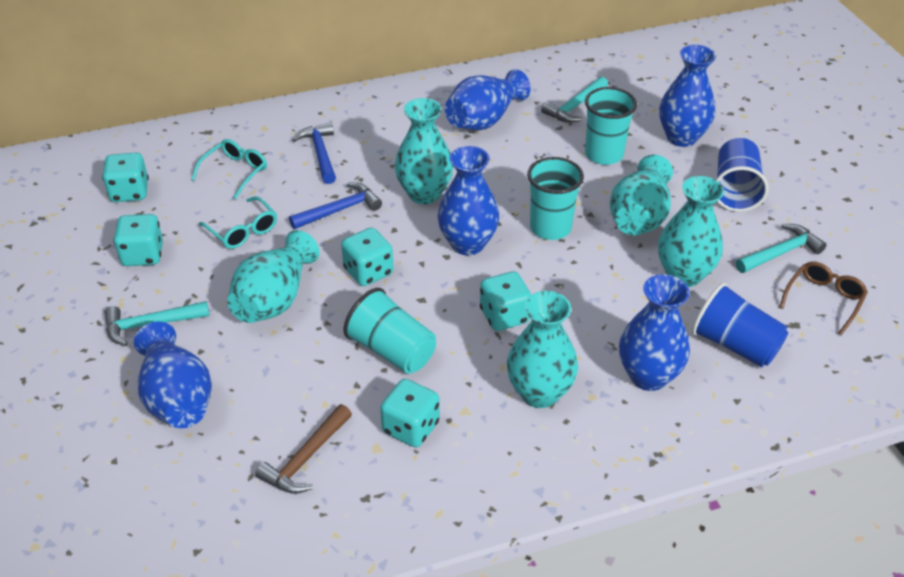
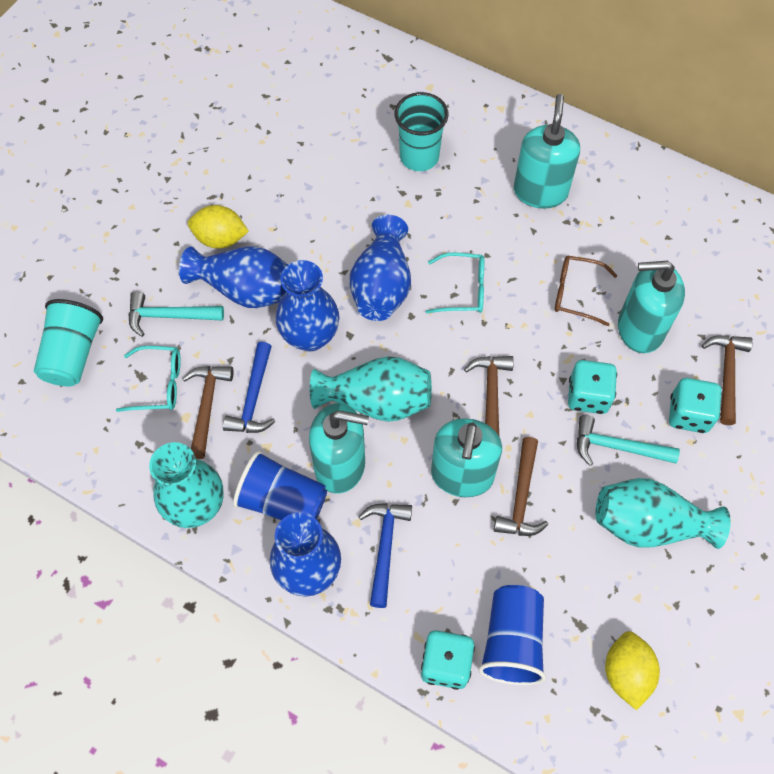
blue vase: [134,322,212,428] [438,146,499,255] [445,69,531,130] [619,274,690,391] [659,45,716,147] = 5 -> [179,246,288,308] [270,512,341,597] [276,260,339,352] [350,215,411,321] = 4
brown hammer: [255,404,352,494] = 1 -> [182,366,234,459] [464,356,514,435] [494,437,548,536] [702,335,753,425] = 4
turquoise cup: [344,288,436,374] [527,157,584,240] [585,87,637,165] = 3 -> [34,299,103,387] [395,92,448,171] = 2
turquoise dice: [102,153,149,202] [113,214,163,266] [341,227,394,286] [380,379,440,447] [480,271,531,331] = 5 -> [421,630,475,690] [568,360,617,414] [669,378,722,433] = 3
turquoise hammer: [104,301,210,346] [541,76,608,123] [736,224,826,273] = 3 -> [129,292,224,337] [577,415,680,466] = 2
turquoise soap dispenser: none = 0 -> [309,403,369,493] [431,418,502,497] [514,94,580,209] [618,261,685,353] = 4
turquoise vase: [227,230,319,323] [395,98,453,204] [507,291,578,408] [610,154,673,236] [658,176,724,287] = 5 -> [149,442,223,528] [310,356,432,422] [595,478,731,549] = 3
yellow lemon: none = 0 -> [188,205,249,249] [605,631,660,710] = 2

